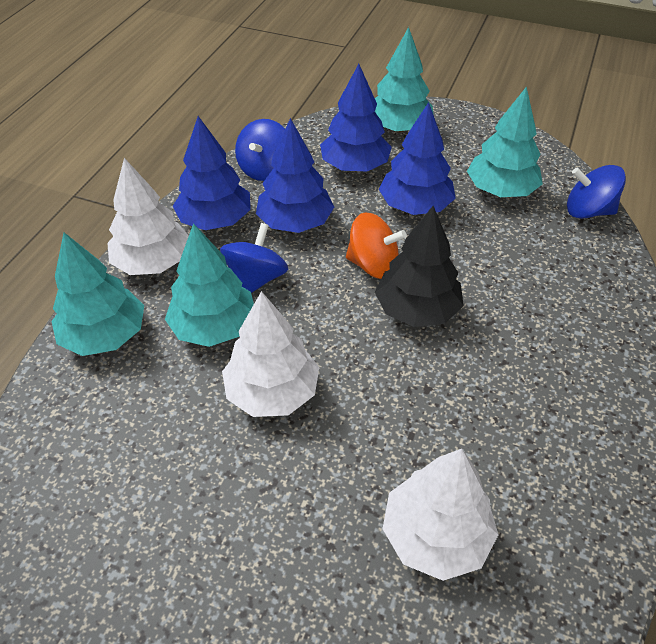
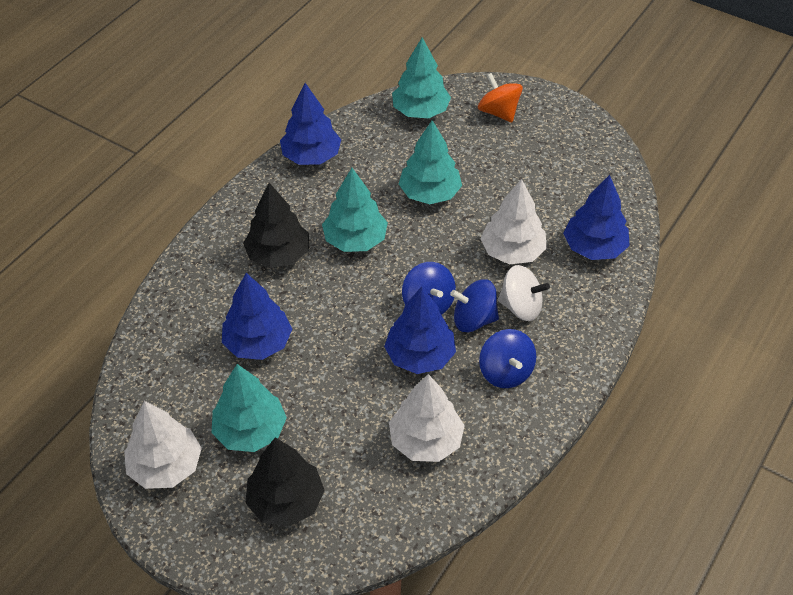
black tree: [375,206,464,327] = 1 -> [243,183,309,268] [246,437,325,526] = 2
white spinning top: none = 0 -> [498,265,550,321] = 1

